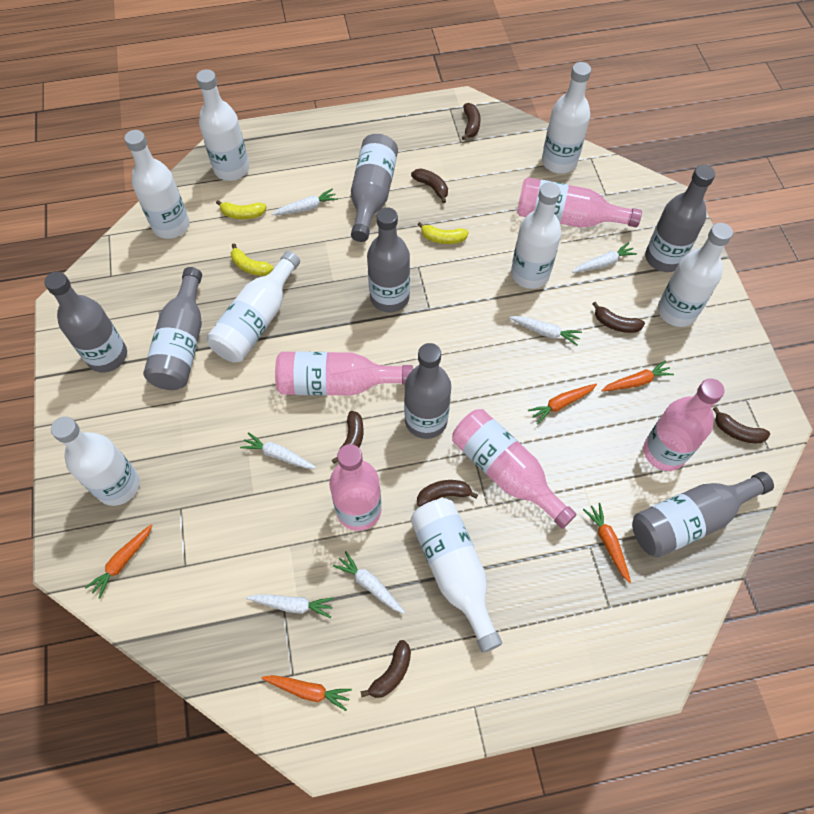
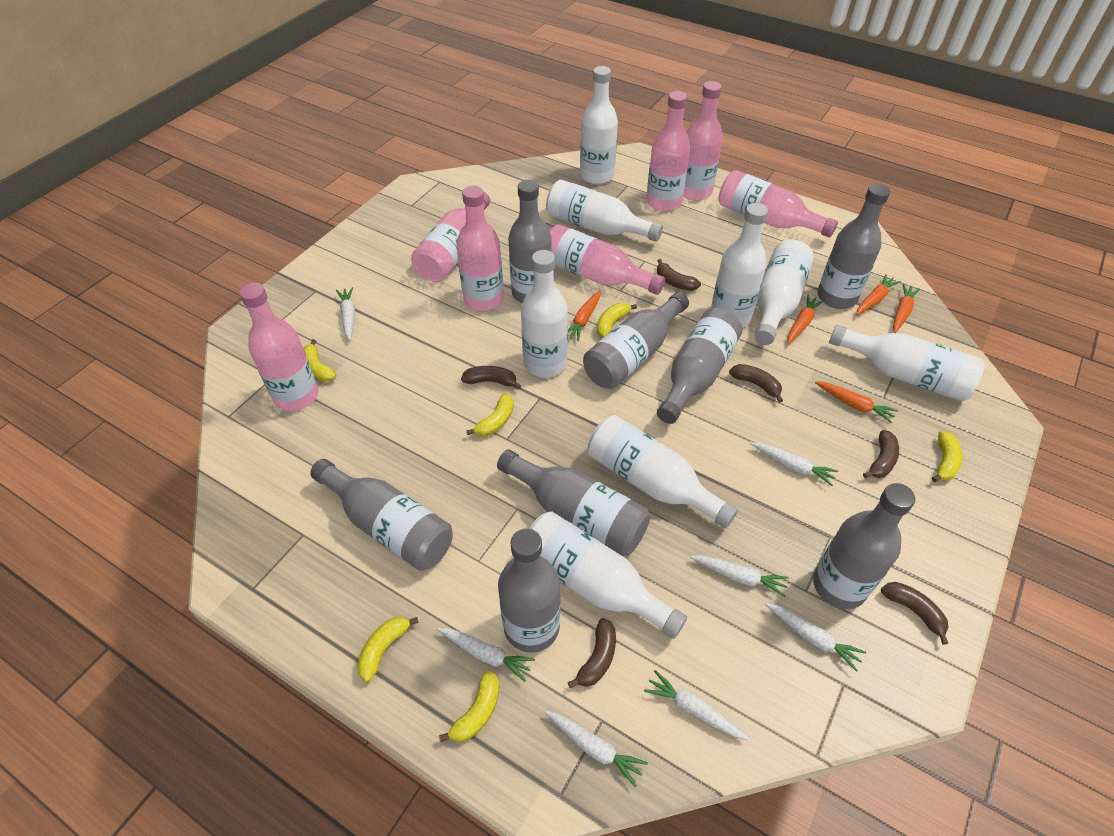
brown banana: [332,411,364,464] [360,640,411,698] [411,168,448,203] [417,480,478,507] [462,103,480,140] [593,302,645,333] [713,407,770,443] = 7 -> [461,366,521,389] [568,618,616,689] [657,259,701,291] [729,364,783,402] [863,430,899,478] [881,582,949,645] = 6
grey bottle: [44,272,127,373] [143,267,202,390] [351,134,398,242] [367,207,410,312] [404,343,451,439] [632,472,774,558] [645,165,715,272] = 7 -> [310,459,453,571] [497,449,650,556] [498,528,560,653] [508,180,551,303] [583,292,689,389] [657,308,743,424] [813,483,915,609] [817,183,890,309] = 8
pink bottle: [275,351,413,396] [329,444,382,531] [452,409,576,529] [517,177,642,228] [643,378,725,471] = 5 -> [239,283,318,411] [411,192,490,282] [456,186,504,311] [549,224,665,295] [646,91,690,211] [683,81,723,201] [719,170,838,238] = 7
white carrot: [240,432,316,469] [246,594,334,618] [272,188,338,215] [333,551,405,614] [509,316,582,346] [572,242,637,273] = 6 -> [336,287,355,341] [437,628,535,682] [545,711,648,787] [644,670,750,740] [690,555,789,597] [751,442,839,486] [765,603,866,672] = 7
yellow banana: [216,200,267,219] [231,243,273,276] [417,222,469,244] = 3 -> [303,339,336,382] [357,616,418,682] [439,670,499,742] [466,393,514,436] [597,303,637,338] [932,431,963,482] = 6

